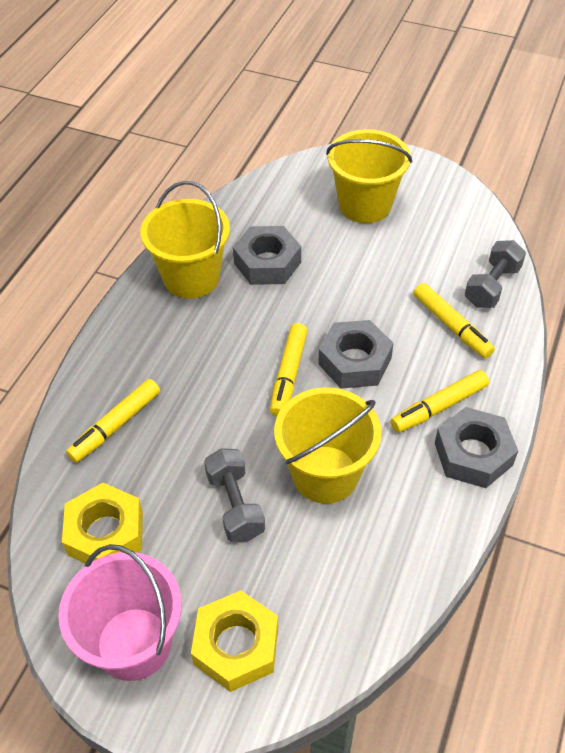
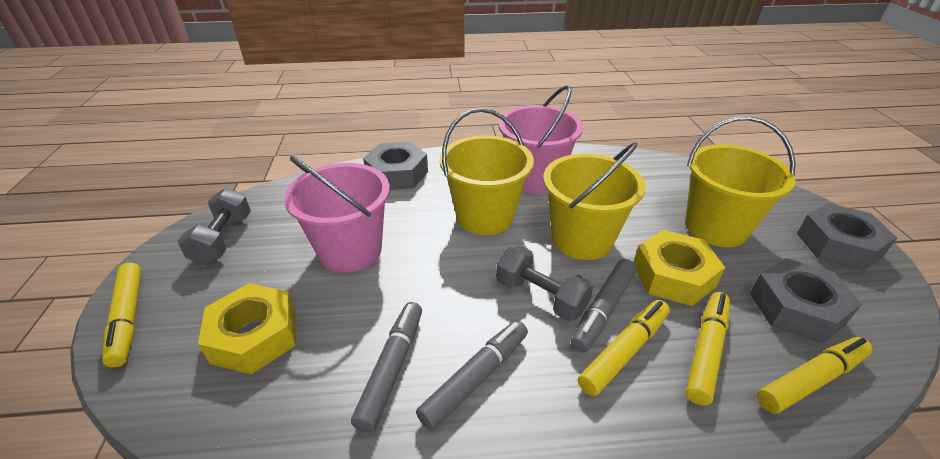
grey marker: none = 0 -> [351,302,422,433] [416,320,528,430] [571,259,636,353] = 3
pink bucket: [58,544,182,681] = 1 -> [284,156,390,272] [498,85,583,194] = 2

